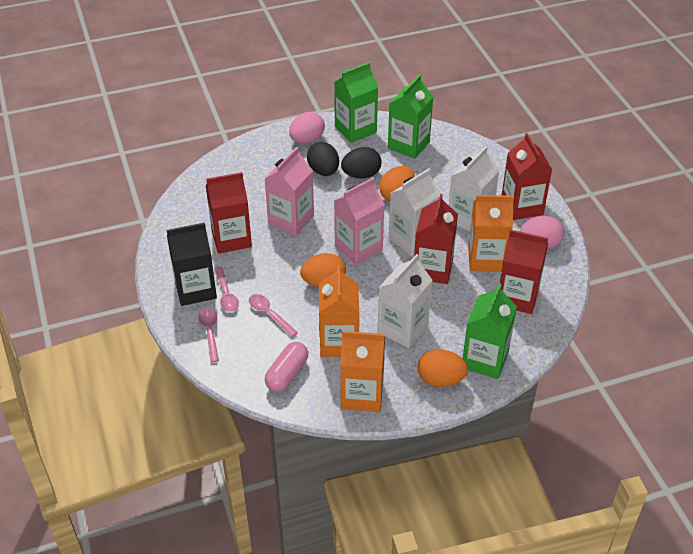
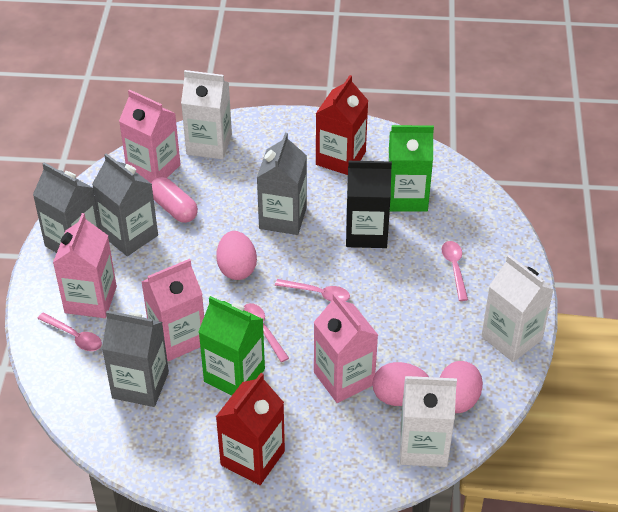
black egg: [307,142,339,176] [341,147,382,179] = 2 -> none = 0
green carton: [334,62,378,143] [388,74,433,159] [463,283,517,379] = 3 -> [199,296,265,395] [388,125,434,212] = 2
grey carton: none = 0 -> [33,162,100,253] [92,153,158,256] [102,311,169,407] [257,133,307,235] = 4
orange carton: [319,266,359,357] [340,331,385,412] [468,195,514,272] = 3 -> none = 0
orange egg: [300,253,346,287] [379,166,415,201] [418,349,468,387] = 3 -> none = 0
pink carton: [264,147,314,235] [334,177,385,265] = 2 -> [53,213,117,318] [119,90,181,183] [141,259,204,361] [314,293,378,403] = 4
pink egg: [289,112,325,143] [520,216,565,249] = 2 -> [216,231,257,280] [373,362,429,406] [440,361,483,413] = 3
pink spoon: [198,308,219,363] [214,266,239,312] [249,294,298,337] = 3 -> [37,313,102,351] [244,303,289,362] [275,279,350,302] [442,241,468,301] = 4
red carton: [206,172,252,254] [414,194,458,284] [500,230,548,314] [502,133,552,220] = 4 -> [216,373,285,485] [316,75,368,175] = 2

